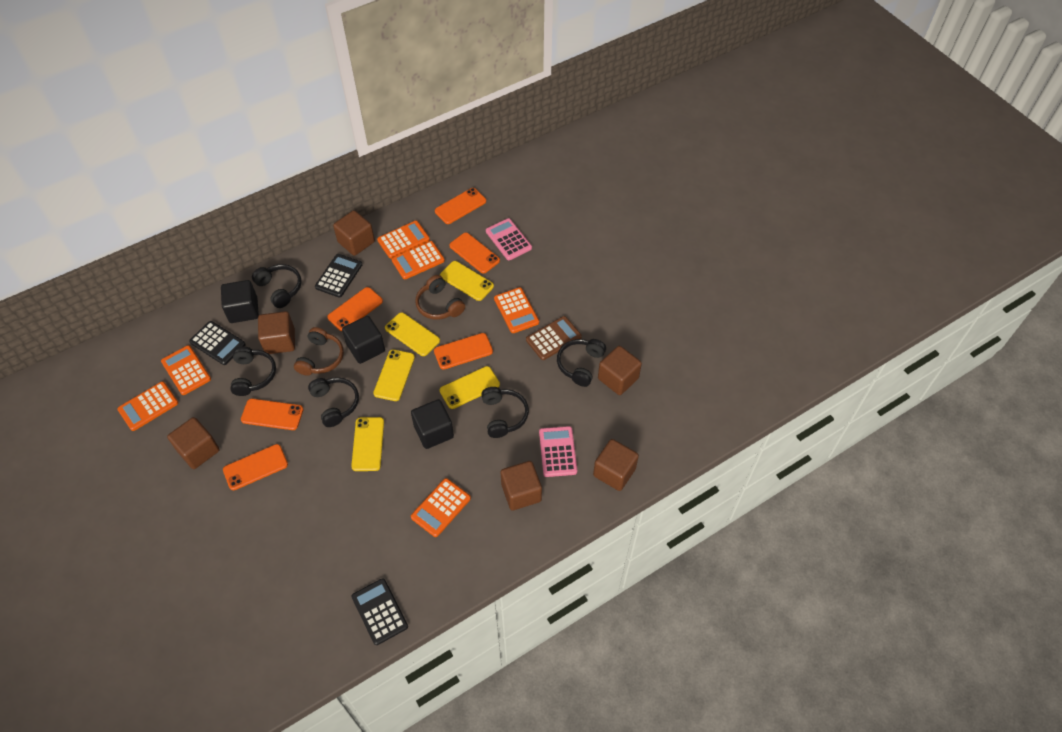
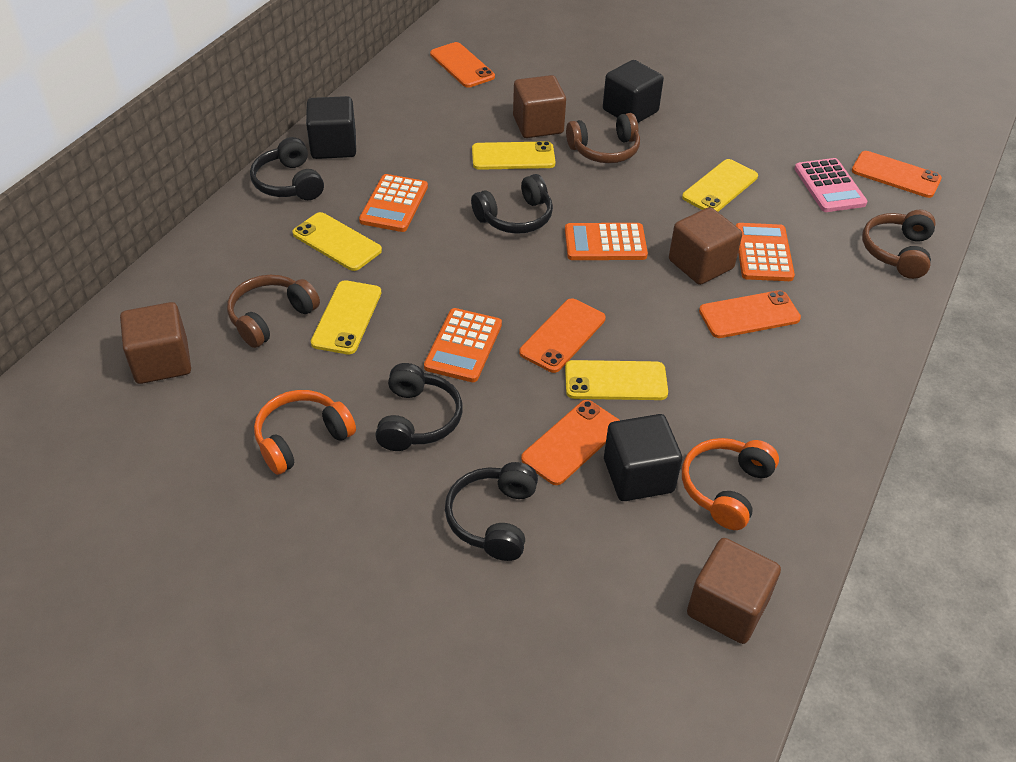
black calculator: [189,321,246,365] [315,254,362,298] [351,578,408,645] = 3 -> none = 0
black headphones: [230,346,276,396] [252,264,302,308] [308,377,359,427] [481,387,529,438] [557,339,606,387] = 5 -> [250,137,324,200] [375,363,462,451] [445,462,538,561] [471,174,553,234] = 4
brown calculator: [526,316,582,360] = 1 -> none = 0
brown cube: [167,417,220,469] [258,311,295,354] [333,210,375,256] [501,461,542,510] [593,439,639,491] [598,346,642,395] = 6 -> [120,302,191,384] [513,75,566,138] [669,207,742,285] [687,538,781,644] = 4
brown headphones: [294,327,344,376] [415,275,465,320] = 2 -> [227,275,320,348] [566,113,640,163] [862,210,936,279] = 3
orange calculator: [117,381,178,431] [161,345,211,395] [377,221,430,259] [392,241,445,279] [411,478,471,537] [494,287,539,333] = 6 -> [359,174,428,232] [424,308,502,382] [565,223,648,260] [736,223,795,281] = 4
orange headphones: none = 0 -> [254,390,356,475] [682,438,779,530] = 2
orange phone: [223,444,288,490] [241,399,303,430] [327,287,383,331] [434,333,493,370] [435,188,486,224] [449,233,500,274] = 6 -> [430,42,495,88] [519,298,606,373] [521,400,620,485] [699,290,801,338] [852,151,942,198] = 5
pink calculator: [486,218,532,260] [539,426,577,477] = 2 -> [795,158,867,212] = 1

